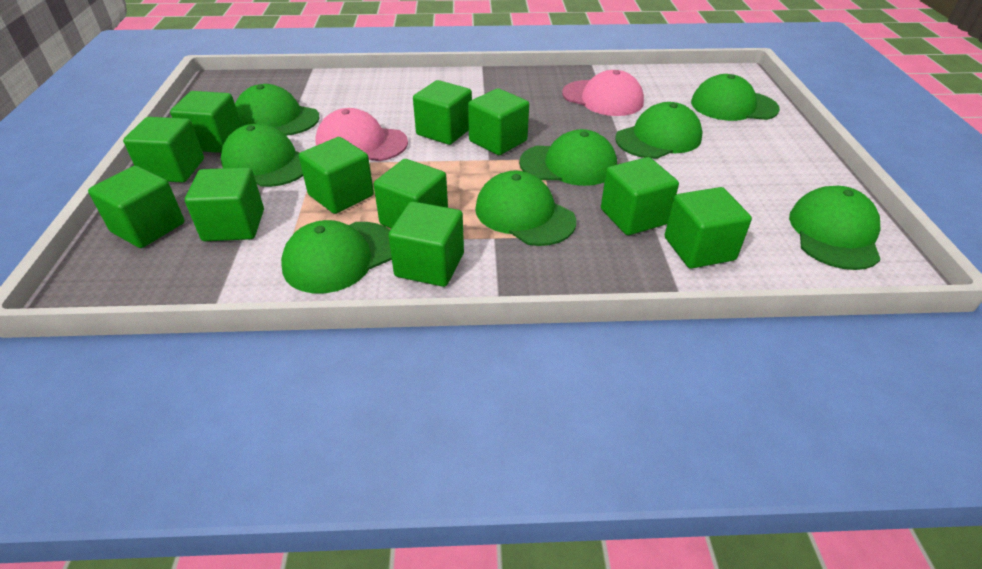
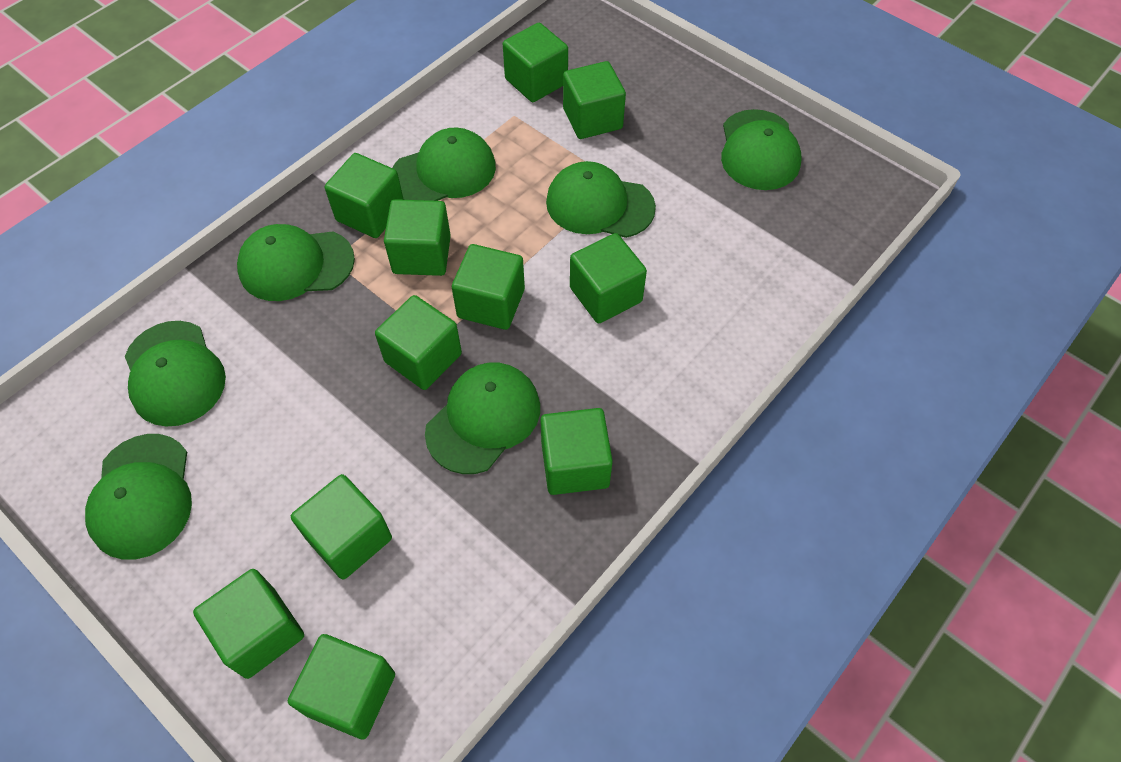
green cap: [221,124,303,187] [235,84,320,136] [281,220,392,293] [475,171,576,246] [519,129,617,186] [615,102,702,159] [691,74,780,121] [789,186,881,270] = 8 -> [85,434,192,560] [125,321,226,427] [237,224,355,301] [393,127,496,201] [425,363,540,474] [546,161,656,238] [721,109,801,190] = 7
pink cap: [315,108,408,161] [562,70,644,116] = 2 -> none = 0

